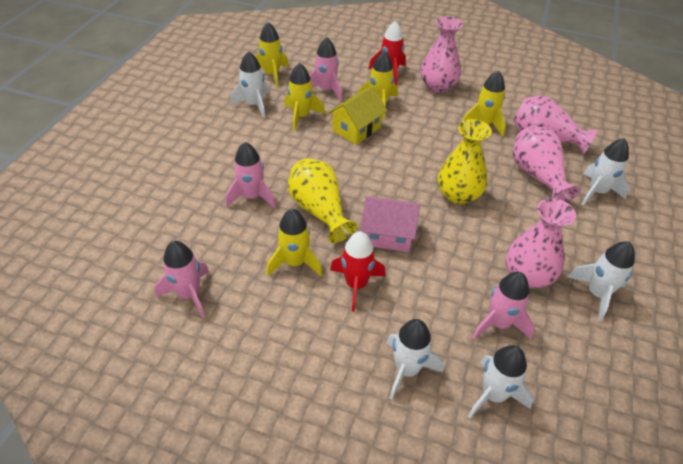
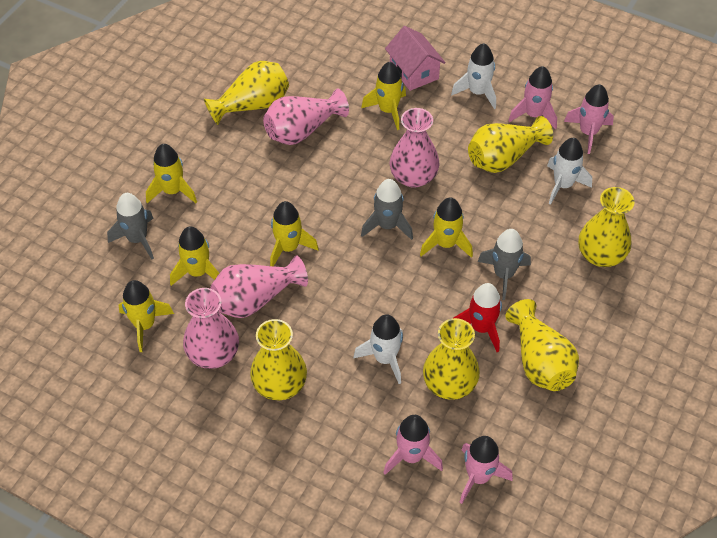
grey rocket: none = 0 -> [107,193,154,259] [361,179,413,240] [477,229,531,300] = 3
red rocket: [330,231,386,312] [368,21,406,86] = 2 -> [454,283,502,352] = 1
white rocket: [230,51,269,118] [387,319,443,400] [468,345,534,418] [568,241,635,321] [582,138,630,206] = 5 -> [353,314,403,384] [451,43,496,109] [547,138,592,205] = 3
yellow house: [328,86,387,145] = 1 -> none = 0
yellow rocket: [256,22,289,87] [266,209,323,276] [285,63,325,132] [358,51,398,119] [463,71,506,137] = 5 -> [119,280,174,352] [146,144,197,203] [170,226,219,286] [270,201,318,266] [361,62,406,130] [420,197,473,258] = 6
yellow vase: [288,158,357,243] [438,119,492,205] = 2 -> [204,61,289,125] [250,319,307,400] [423,318,480,400] [468,116,553,173] [505,299,579,391] [579,187,634,267] = 6

